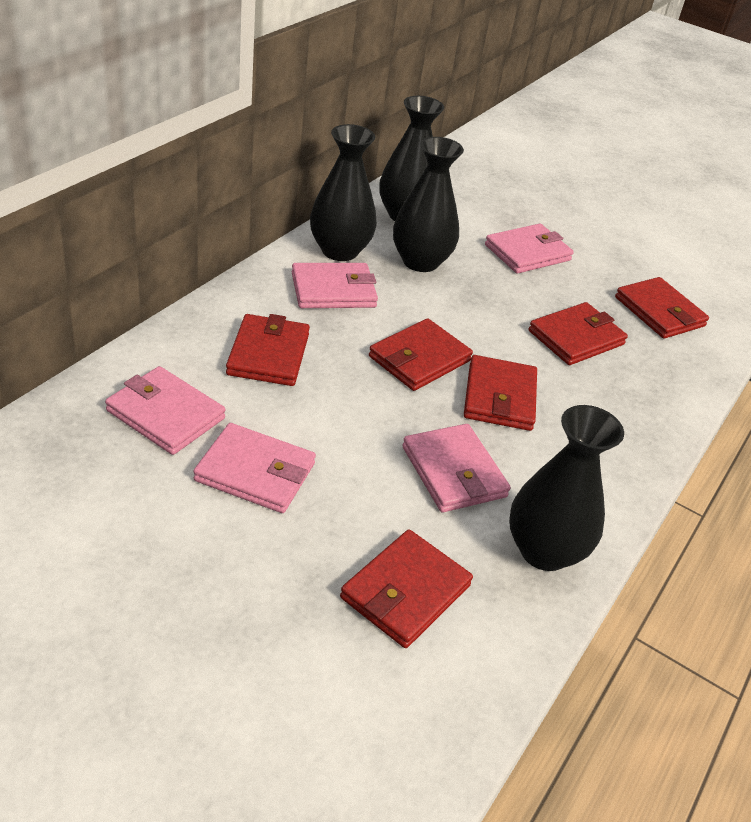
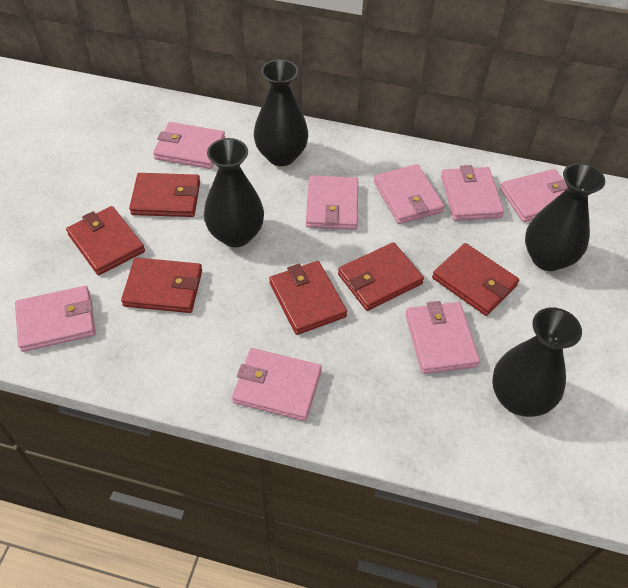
pink wallet: [105,366,226,455] [193,423,316,513] [292,263,378,308] [402,424,511,512] [485,224,574,274] = 5 -> [15,286,96,352] [153,122,225,169] [232,348,322,421] [306,175,358,230] [374,164,444,224] [405,301,480,374] [441,165,504,221] [500,169,567,222] = 8

